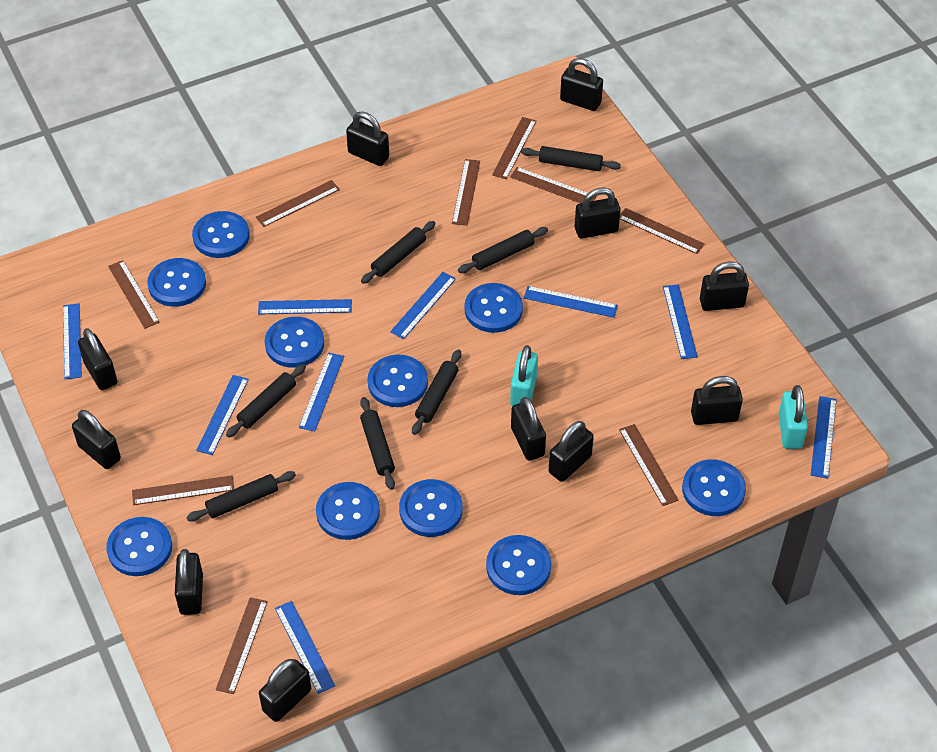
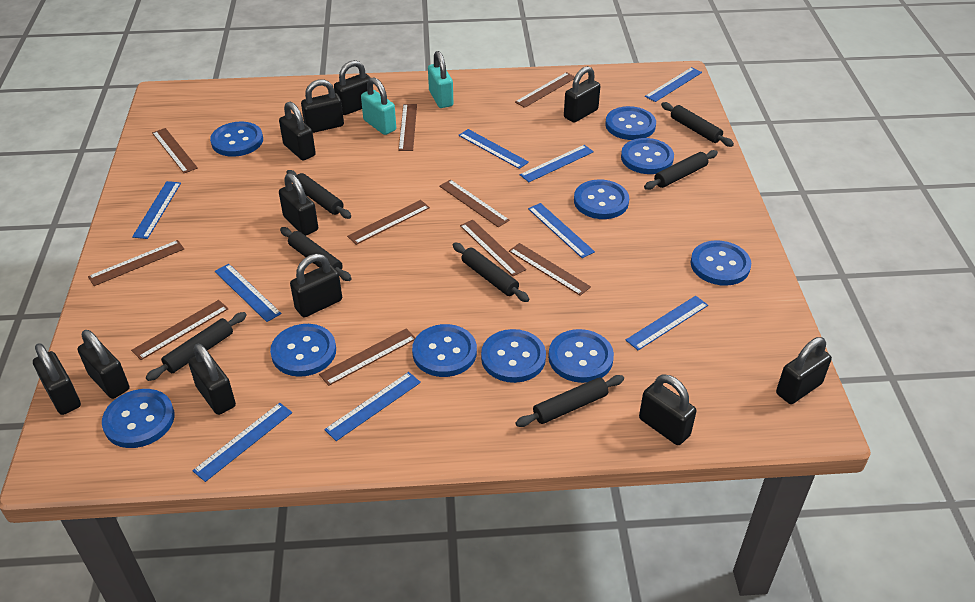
brown ruler: [108,260,160,329] [132,475,234,505] [216,597,268,694] [256,180,340,227] [452,159,480,226] [492,117,536,179] [510,167,596,203] [619,424,679,506] [620,208,704,254] = 9 -> [88,240,184,286] [131,300,228,360] [152,128,198,173] [319,328,415,386] [347,200,430,245] [398,104,417,151] [439,180,510,227] [460,220,526,276] [509,243,591,296] [515,72,575,108] = 10

